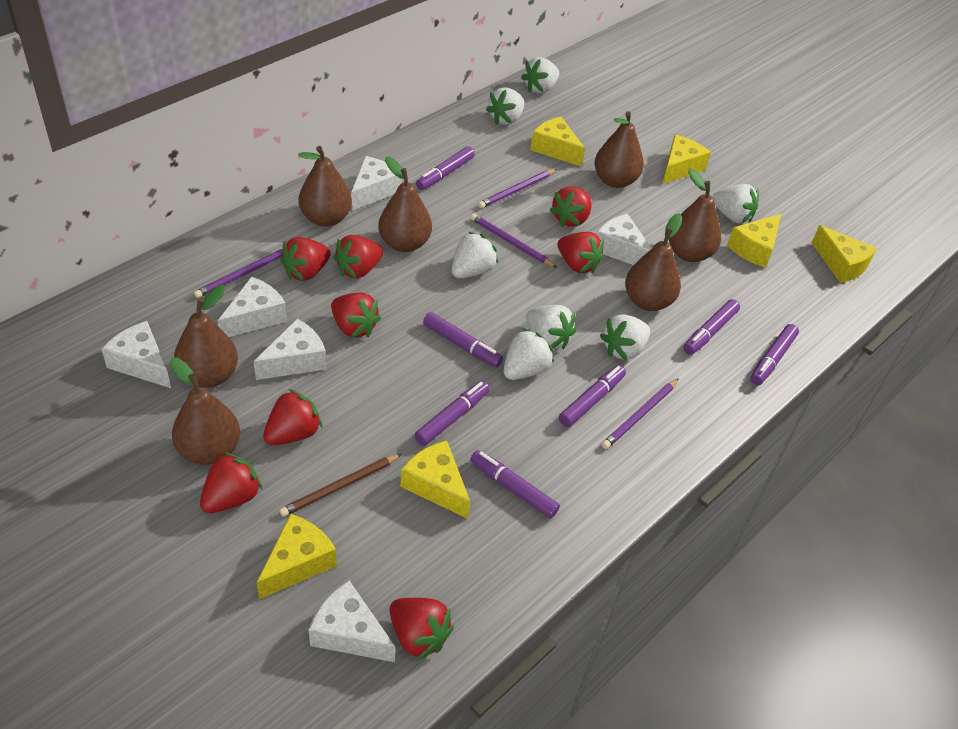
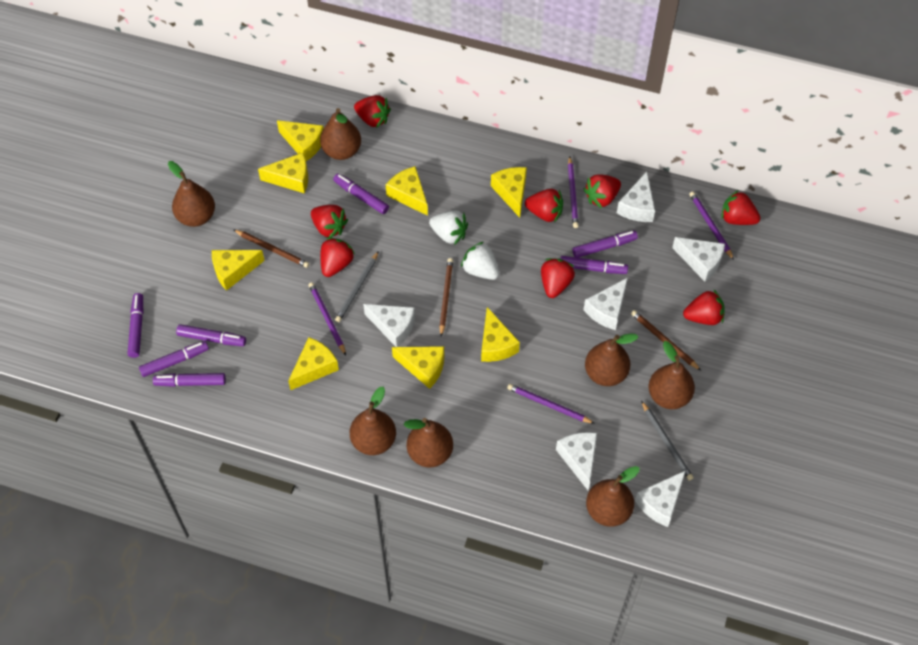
brown pencil: [279,454,402,517] = 1 -> [234,230,309,268] [439,258,453,336] [631,310,701,371] = 3
grey pencil: none = 0 -> [335,251,379,322] [641,401,693,481] = 2
white strawberry: [452,232,498,278] [486,87,524,125] [503,328,554,380] [521,57,559,94] [526,305,576,349] [600,314,650,360] [713,184,759,223] = 7 -> [429,210,468,245] [461,242,499,280] = 2
yellow cheese: [256,514,337,599] [401,441,470,519] [530,117,585,167] [662,135,711,184] [727,214,781,268] [812,225,877,283] = 6 -> [212,250,265,291] [258,153,308,193] [277,120,324,161] [288,337,339,390] [386,166,428,216] [392,346,444,389] [481,307,520,362] [491,167,527,218] = 8

